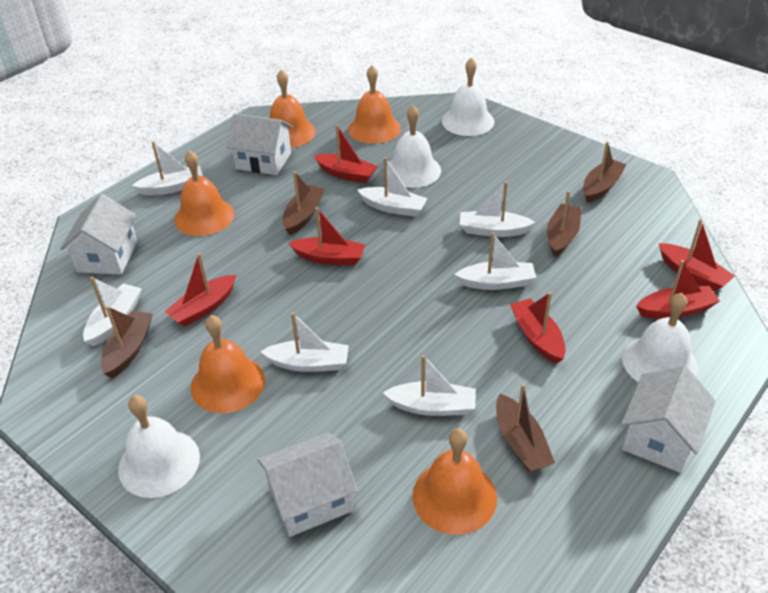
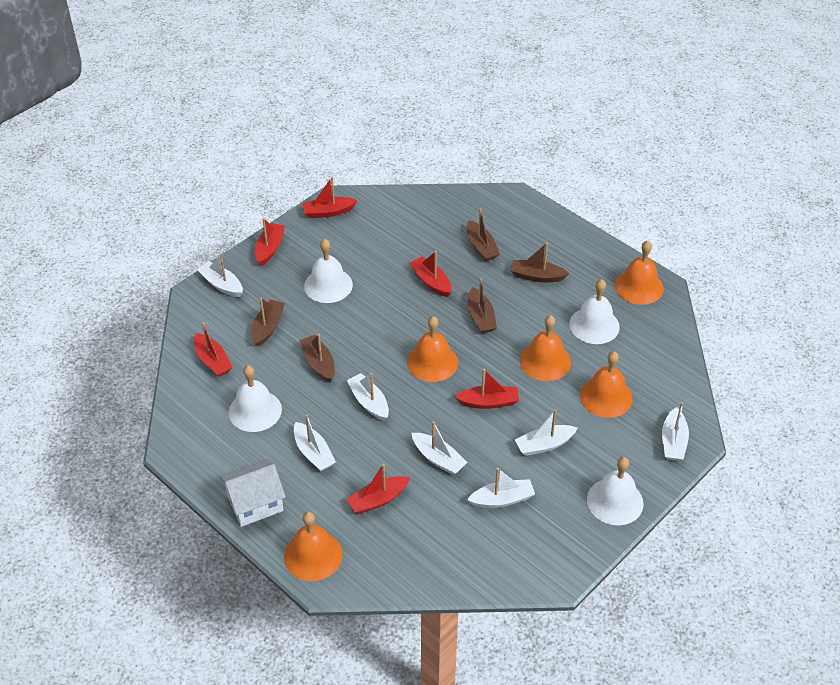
white house: [60,194,137,275] [227,113,293,175] [257,432,358,537] [621,366,715,473] = 4 -> [220,459,286,527] = 1

